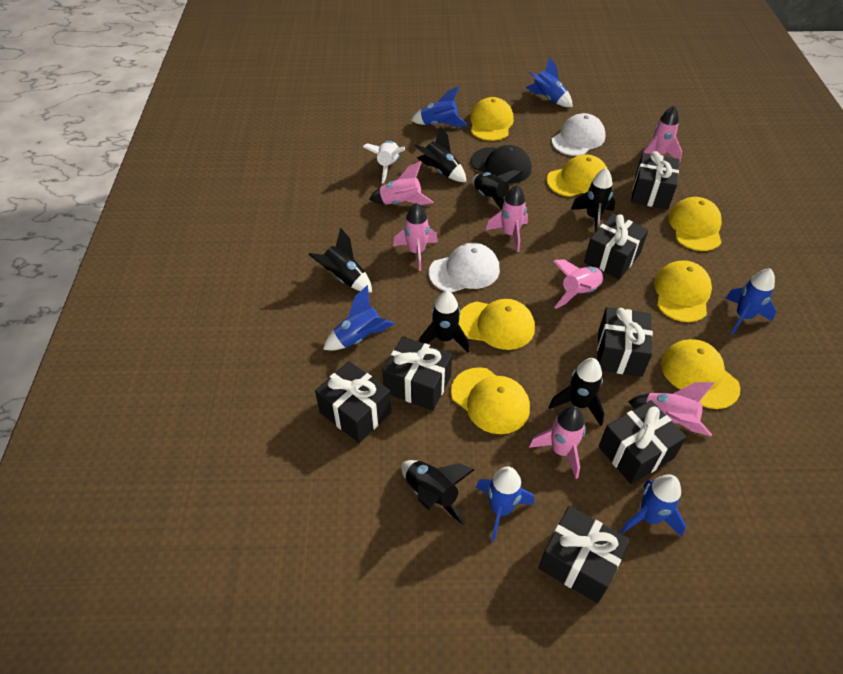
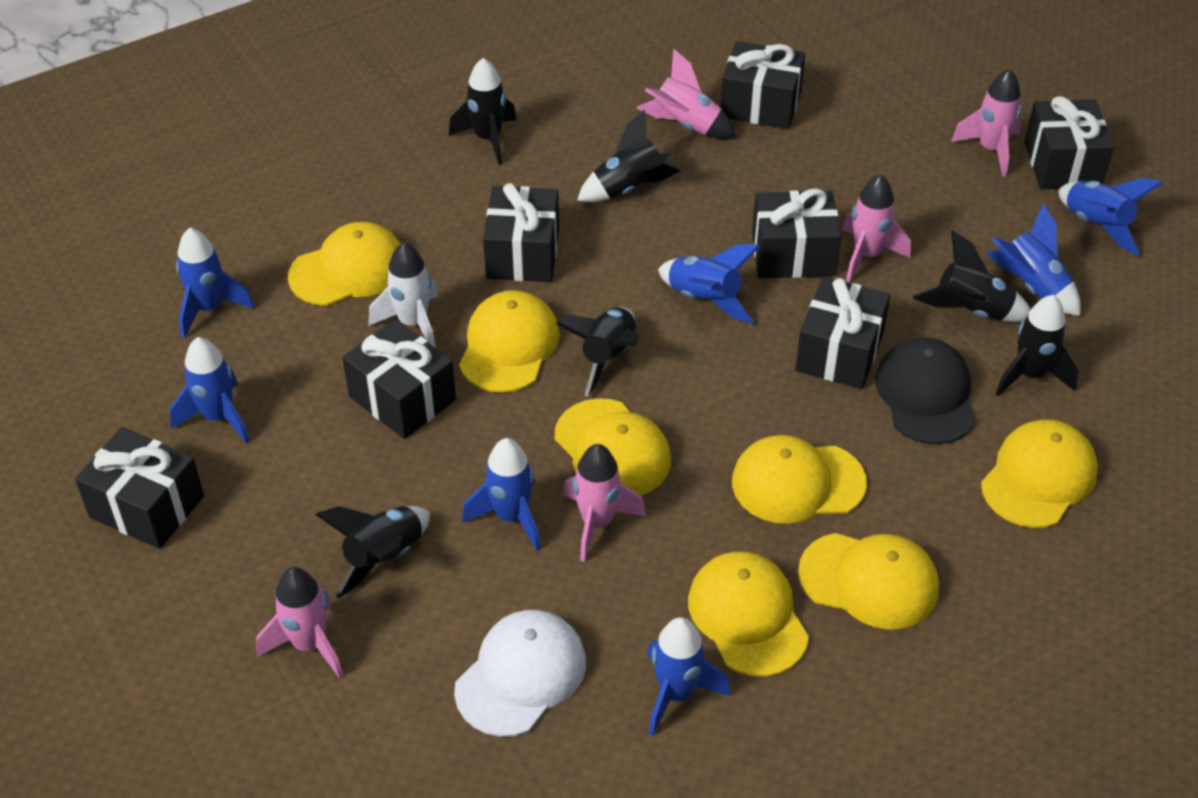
black rocket: [308,227,372,293] [401,460,474,525] [415,126,466,182] [419,291,469,353] [472,170,523,210] [549,358,604,426] [571,168,615,232] = 7 -> [316,506,430,599] [449,58,517,165] [556,307,640,397] [577,110,680,202] [913,230,1031,322] [996,295,1078,396] = 6
blue rocket: [323,285,395,350] [411,86,468,127] [476,466,534,542] [525,57,573,107] [621,474,686,537] [725,268,776,334] = 6 -> [170,337,250,444] [176,228,254,338] [462,438,541,551] [647,617,730,736] [658,244,760,324] [987,204,1081,316] [1058,178,1163,255] = 7
pink rocket: [369,161,433,205] [393,203,438,271] [486,185,528,252] [529,406,586,479] [554,259,605,309] [628,382,714,436] [643,106,682,163] = 7 -> [256,567,343,679] [563,444,646,562] [637,49,737,139] [842,174,911,282] [951,69,1022,177] = 5
white cap: [429,243,500,293] [552,113,606,156] = 2 -> [454,610,586,737] = 1

